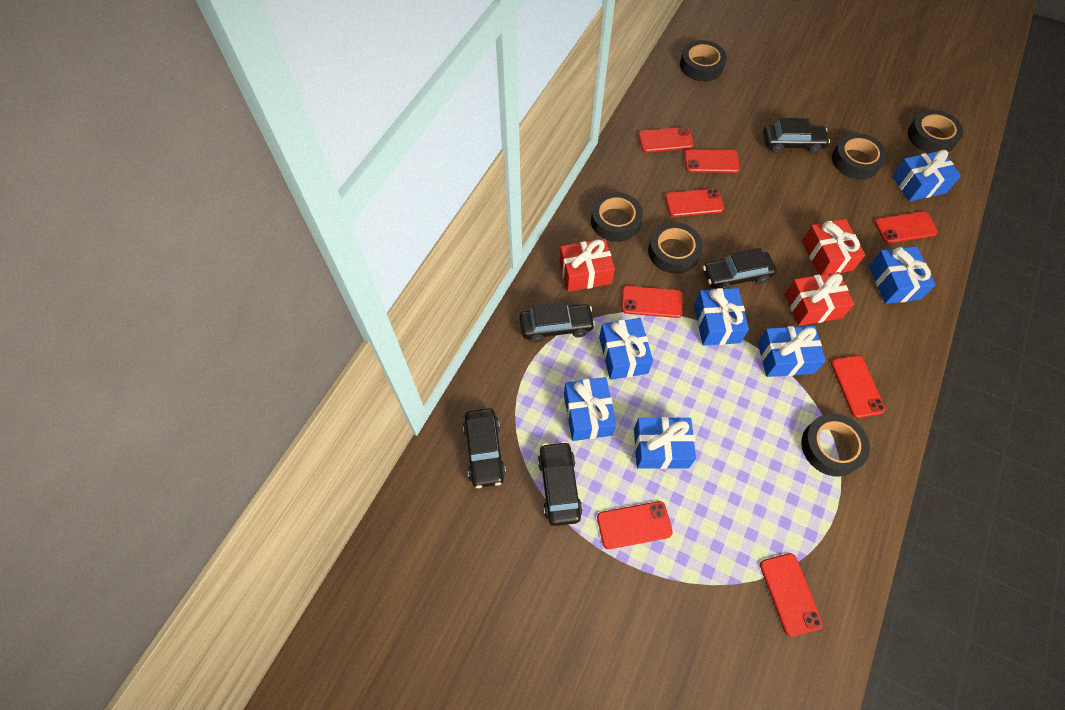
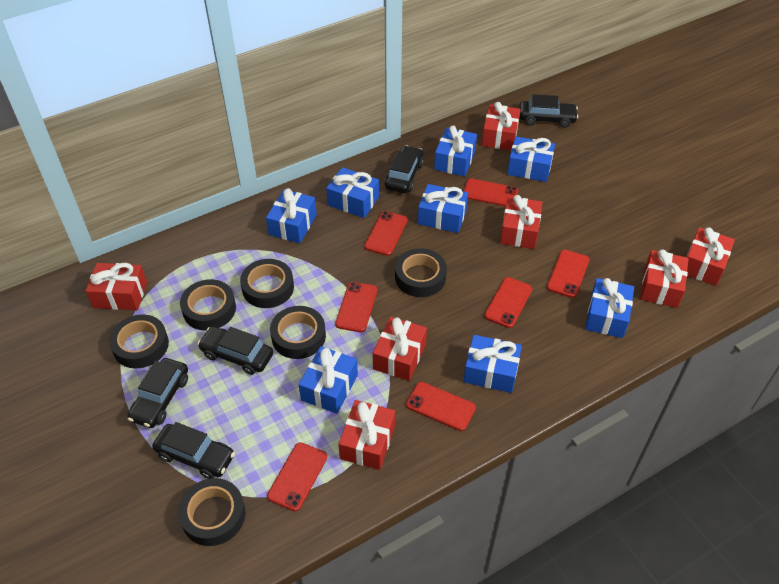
blue gift: [564,377,617,441] [599,318,653,380] [634,417,696,469] [694,288,749,346] [758,326,826,377] [869,246,935,304] [892,150,961,201] = 7 -> [266,188,317,243] [299,346,358,414] [326,167,379,218] [418,184,468,233] [434,126,477,177] [464,335,522,393] [507,137,555,182] [585,278,634,338] = 8
red gift: [559,239,615,292] [785,272,854,326] [802,219,865,275] = 3 -> [86,263,147,310] [338,400,395,470] [373,317,427,381] [482,102,521,150] [500,195,543,249] [640,249,689,308] [686,227,735,286] = 7
red phone: [597,501,673,549] [621,286,683,318] [638,127,694,153] [665,189,724,217] [684,149,740,173] [760,553,823,637] [831,355,886,418] [874,212,938,243] = 8 -> [267,442,327,511] [335,282,378,332] [364,211,408,256] [406,382,476,431] [464,178,518,206] [484,277,533,328] [547,249,590,298] = 7

